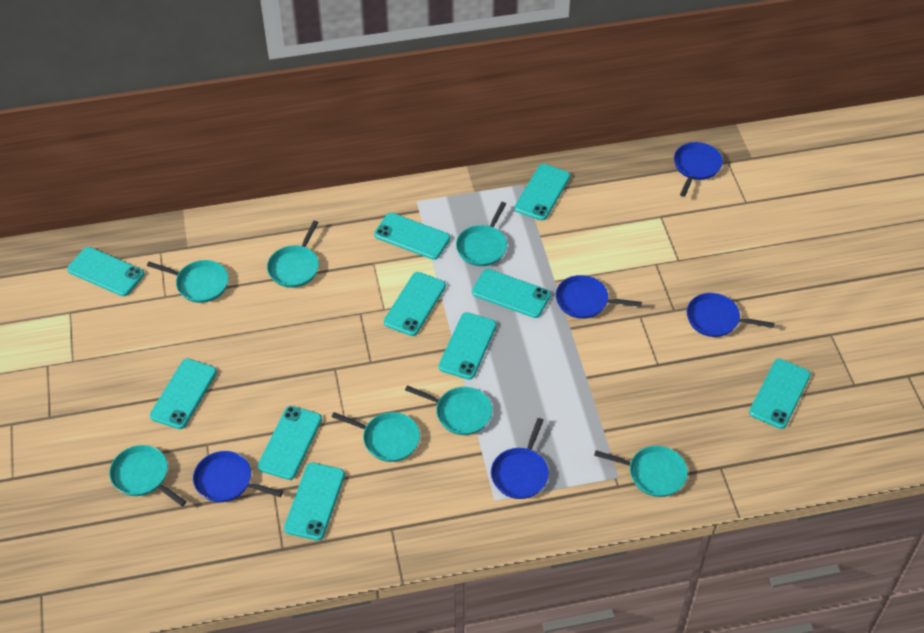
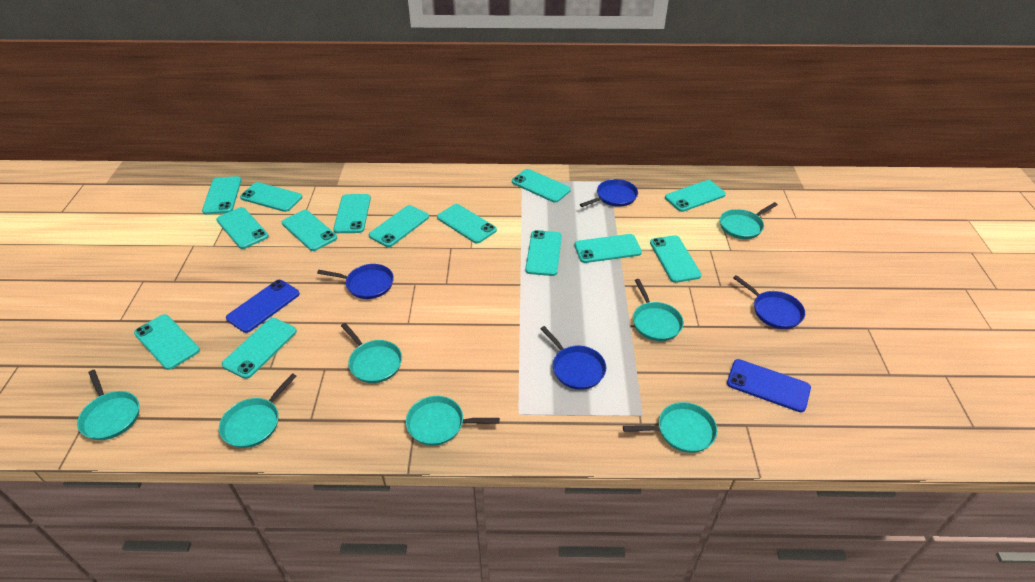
blue pan: [193,451,283,502] [491,418,549,499] [556,275,642,319] [674,142,723,197] [687,293,774,337] = 5 -> [317,264,394,299] [540,326,606,390] [580,179,638,207] [733,275,805,329] = 4
blue phone: none = 0 -> [226,280,300,333] [727,359,811,412] = 2
turquoise phone: [67,247,145,296] [150,359,217,429] [258,406,322,480] [284,463,345,540] [374,213,450,260] [384,272,446,336] [438,312,497,380] [472,269,551,318] [514,164,570,221] [749,359,811,429] = 10 -> [134,314,200,370] [202,176,242,214] [216,207,269,249] [222,318,297,379] [240,182,302,212] [282,210,337,251] [333,194,371,233] [369,205,429,247] [437,204,497,243] [512,169,571,203] [525,230,562,276] [574,234,642,263] [650,235,702,283] [665,180,726,212] = 14

